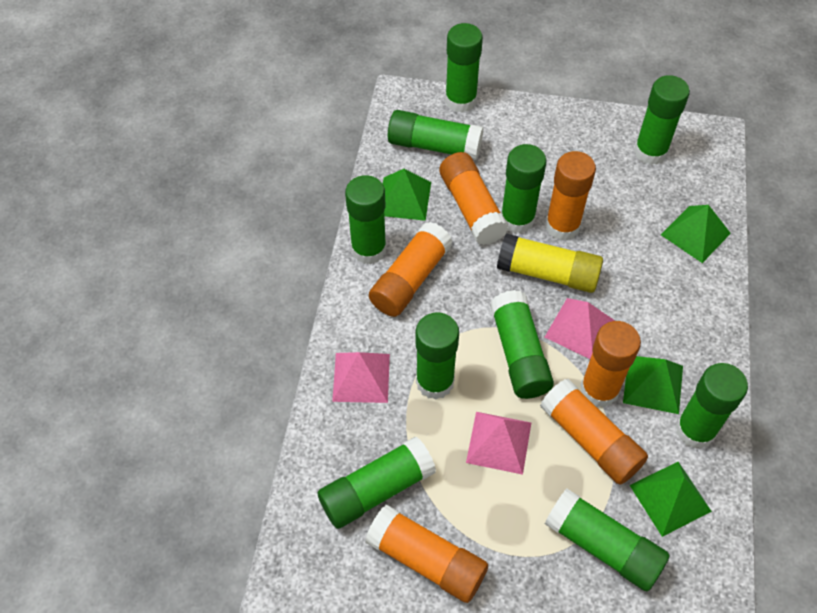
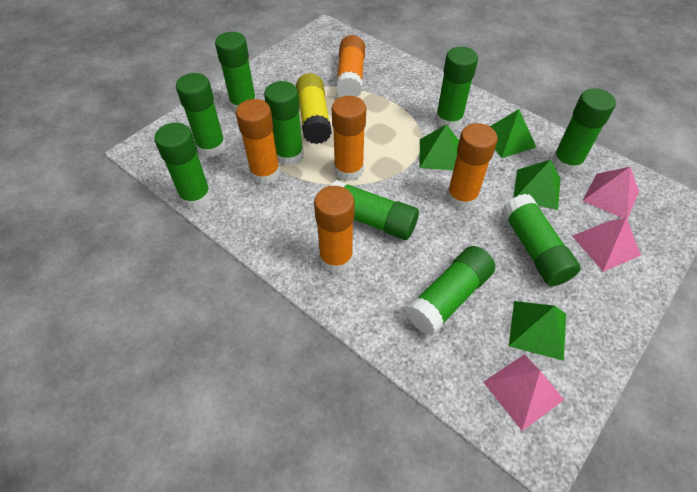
green glue stick: [318,437,436,529] [345,175,387,264] [388,110,483,160] [416,313,459,399] [445,23,483,113] [490,290,554,399] [501,144,547,233] [545,488,670,591] [634,75,690,165] [676,363,748,449] = 10 -> [154,123,212,209] [176,73,226,157] [215,32,256,112] [264,81,304,166] [331,180,419,240] [406,246,495,336] [435,47,478,130] [502,194,581,286] [552,88,616,174] = 9
orange glue stick: [365,505,488,603] [369,222,453,317] [439,152,509,245] [540,379,648,485] [545,151,596,240] [580,321,641,408] = 6 -> [236,99,280,184] [314,186,355,273] [332,96,366,181] [336,35,365,97] [447,123,498,210] = 5

